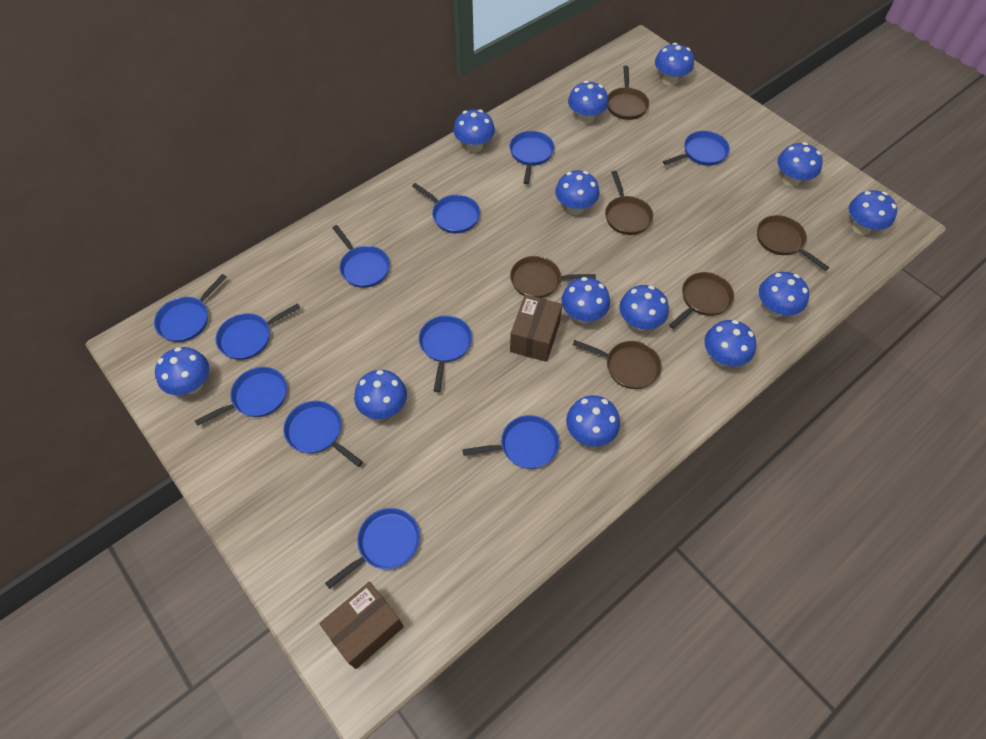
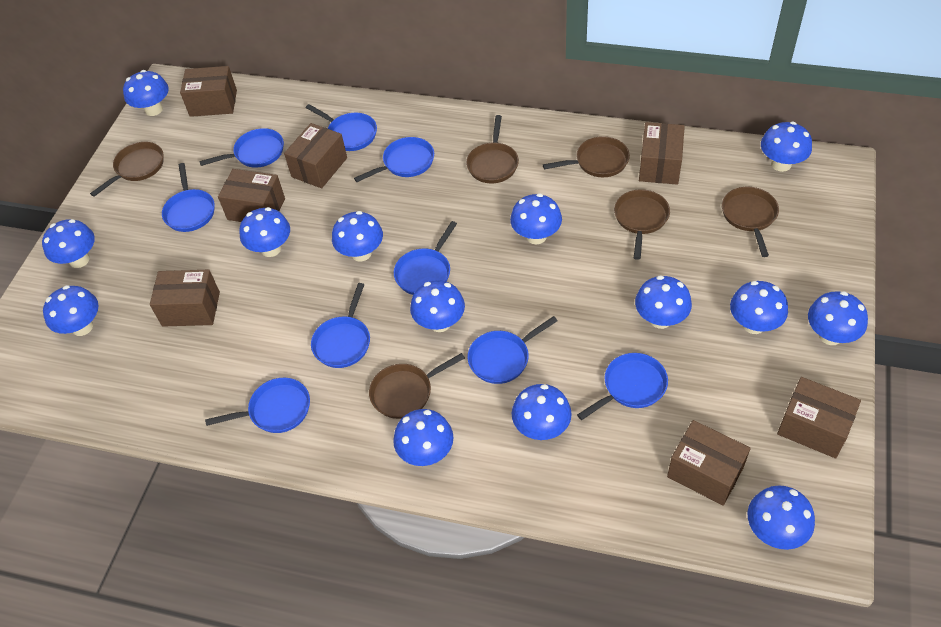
blue mushroom: [155,347,209,395] [354,370,407,419] [453,109,495,153] [555,170,599,215] [561,277,610,323] [566,395,620,447] [568,81,608,124] [619,285,669,331] [655,43,694,86] [704,320,756,367] [759,272,809,318] [777,142,823,187] [849,190,897,235] = 13 -> [42,219,95,268] [43,285,99,336] [123,70,169,116] [239,207,290,257] [332,211,383,262] [393,409,454,466] [410,280,465,332] [510,193,562,244] [512,384,572,440] [635,275,692,329] [730,281,788,334] [747,485,815,550] [761,122,812,172] [808,291,868,345] = 14
blue pan: [154,274,227,342] [195,367,287,426] [216,303,300,360] [283,401,363,467] [325,508,420,589] [332,225,390,288] [412,183,480,233] [419,315,472,392] [462,415,559,469] [510,131,554,184] [663,131,730,166] = 11 -> [162,163,215,232] [199,128,284,168] [205,377,310,433] [306,104,377,151] [311,283,370,368] [354,137,434,182] [394,221,457,295] [468,316,558,384] [577,353,668,420] = 9
brown box: [319,581,404,669] [510,294,562,362] = 2 -> [150,270,220,327] [180,66,237,117] [218,169,285,222] [284,123,347,188] [639,122,685,185] [667,420,751,506] [777,377,861,458] = 7

